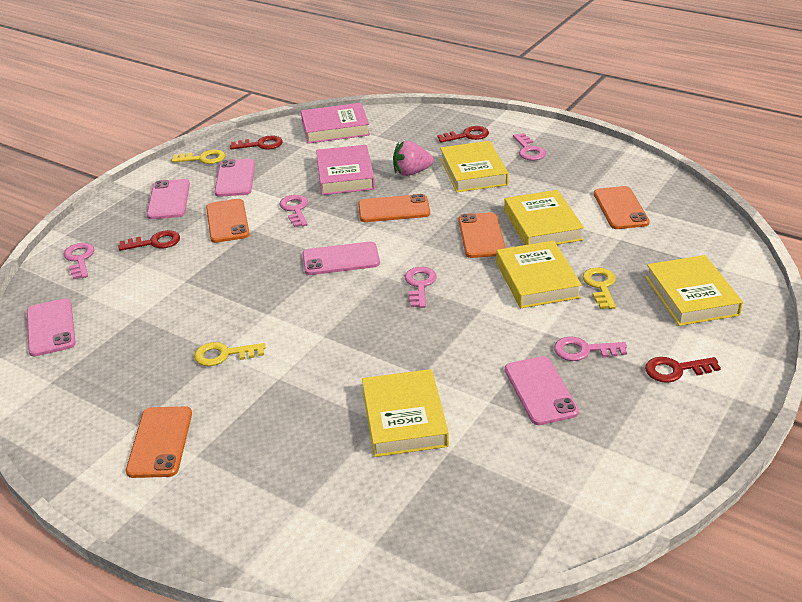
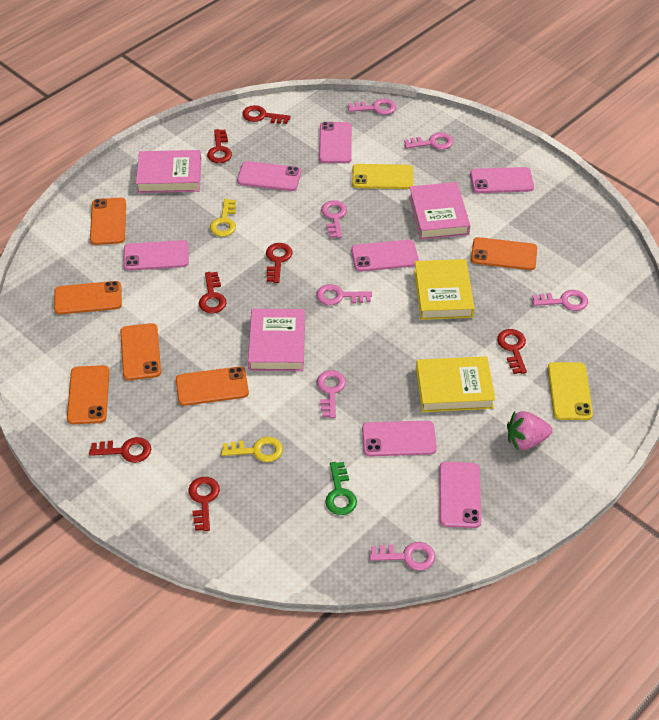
green key: none = 0 -> [325,462,357,515] = 1
orange phone: [126,406,192,478] [206,199,250,243] [358,194,430,222] [458,212,506,258] [594,186,650,229] = 5 -> [54,281,122,315] [67,365,109,424] [90,198,126,245] [120,323,161,380] [176,367,249,406] [471,237,537,270] = 6
pink book: [301,103,370,144] [316,145,375,195] = 2 -> [136,150,201,193] [248,309,305,371] [409,182,470,240] = 3
pink key: [63,243,95,279] [279,195,308,227] [405,267,437,308] [513,133,546,161] [554,337,627,361] = 5 -> [316,284,372,305] [317,370,346,418] [321,200,347,238] [348,99,396,115] [370,542,435,570] [404,132,454,150] [532,290,588,311] = 7
pink phone: [27,298,76,356] [147,179,190,219] [214,159,255,197] [302,241,380,275] [505,356,579,425] = 5 -> [123,240,189,271] [237,161,301,191] [319,122,352,163] [351,240,419,272] [362,421,437,456] [439,462,481,528] [470,167,534,193] = 7
red key: [118,230,180,251] [230,135,283,150] [437,126,489,142] [645,357,721,383] = 4 -> [89,437,151,463] [188,477,220,531] [199,272,227,313] [207,129,232,163] [242,105,291,124] [266,243,293,283] [497,329,527,374] = 7
yellow book: [362,369,449,457] [440,141,509,192] [496,241,582,308] [504,190,584,245] [645,255,743,326] = 5 -> [414,259,475,320] [416,356,495,412] = 2
yellow key: [172,150,226,164] [194,342,265,366] [582,267,616,309] = 3 -> [210,199,236,237] [221,437,283,462] = 2
yellow phone: none = 0 -> [352,164,413,189] [548,362,593,420] = 2

